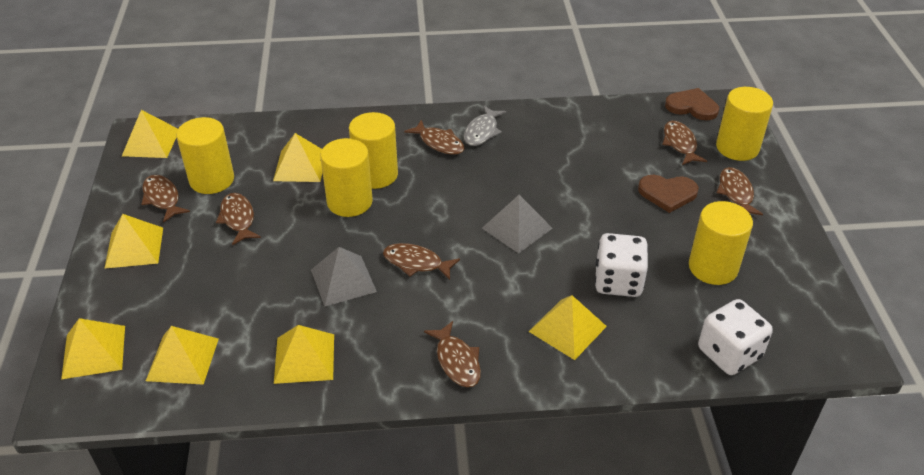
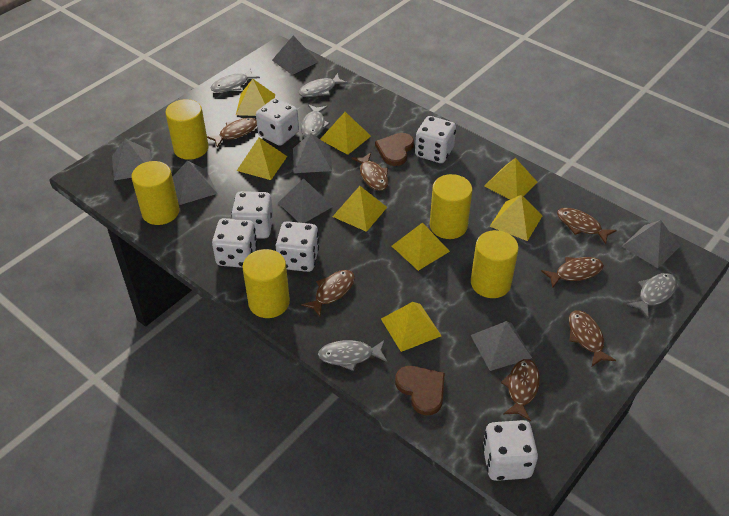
grey fish: [464,106,506,146] = 1 -> [211,69,260,93] [299,73,348,97] [301,104,330,137] [318,340,387,371] [627,273,677,318] = 5
grey pyramid: [311,247,377,306] [482,195,553,253] = 2 -> [112,139,151,181] [172,161,218,205] [272,36,318,75] [278,178,333,223] [293,133,332,173] [471,321,532,371] [622,220,680,268] = 7
white dice: [595,233,648,297] [698,299,773,375] = 2 -> [212,218,257,268] [231,191,273,239] [256,98,299,146] [276,221,319,272] [415,116,456,163] [482,420,538,481] = 6
yellow pyramid: [61,318,125,379] [104,214,163,269] [122,110,178,158] [146,326,219,385] [273,133,323,182] [274,325,334,384] [529,295,607,360] = 7 -> [236,79,275,116] [237,137,287,180] [320,112,371,155] [332,186,387,232] [381,302,441,352] [392,222,450,271] [484,158,537,200] [490,195,543,241] = 8

